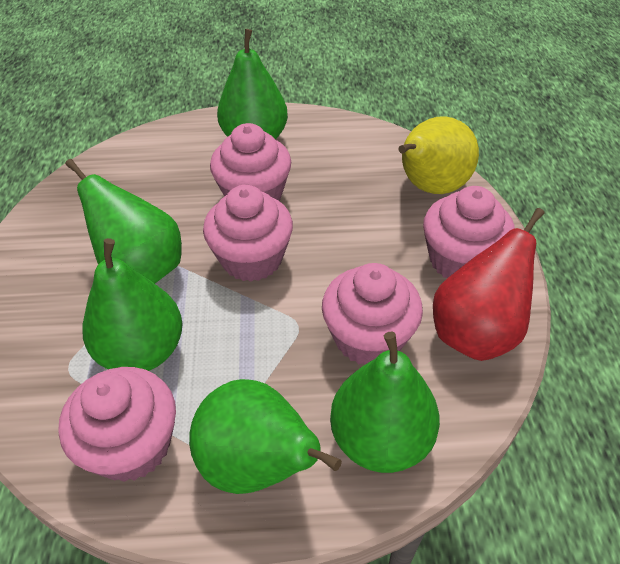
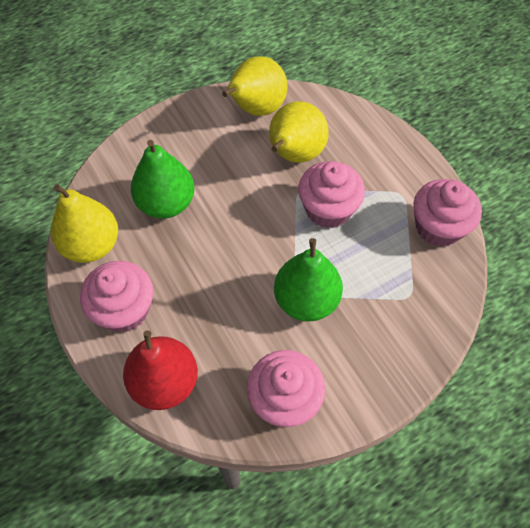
green pear: [65,159,182,283] [83,238,183,371] [189,379,342,494] [217,29,288,139] [330,332,440,473] = 5 -> [131,140,194,218] [274,238,343,322] = 2
pink cupcake: [58,367,176,482] [203,185,293,282] [210,123,291,201] [322,263,423,364] [423,186,515,278] = 5 -> [80,261,153,333] [247,350,325,427] [298,161,365,228] [413,179,482,247] = 4
yellow pear: [398,116,479,194] = 1 -> [51,184,118,263] [222,56,288,116] [269,101,329,163] = 3

